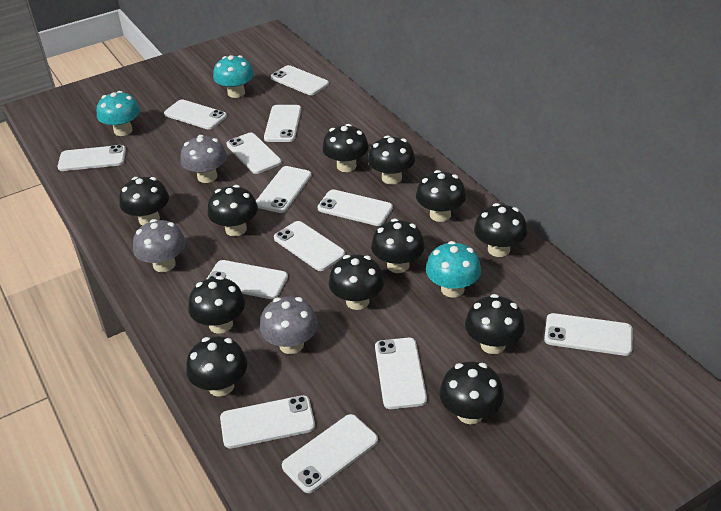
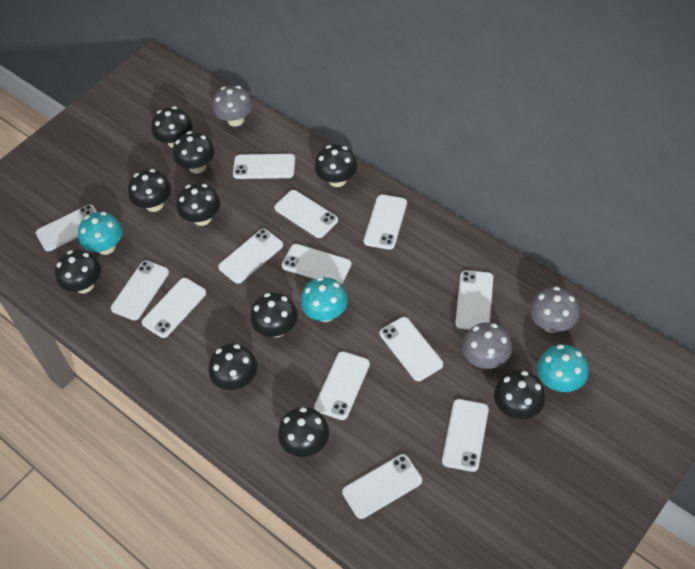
black mushroom: [119,177,169,225] [186,336,247,397] [188,276,245,334] [208,185,258,236] [322,124,369,172] [329,255,384,310] [368,135,415,185] [371,219,425,273] [416,170,466,222] [439,362,504,424] [465,294,525,354] [474,203,527,257] = 12 -> [55,250,101,293] [128,169,171,212] [151,106,193,148] [173,131,215,174] [177,183,220,226] [208,344,257,390] [250,293,298,337] [278,407,329,457] [315,145,358,187] [494,370,546,419] = 10

